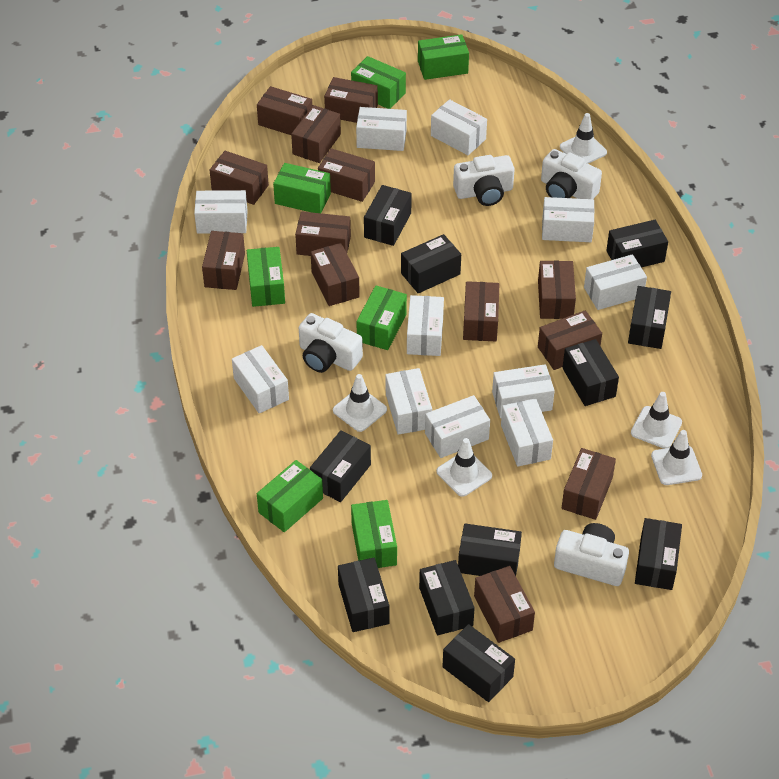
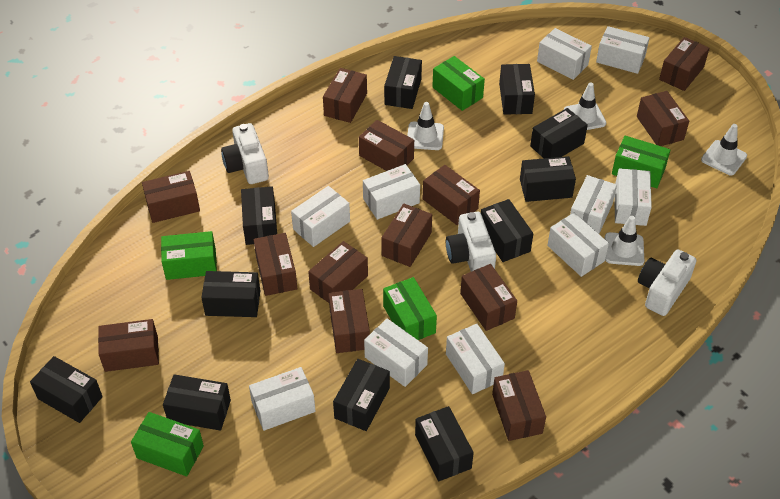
green box: [247,247,285,307] [257,460,323,532] [273,163,331,213] [351,56,406,109] [351,500,397,568] [356,286,407,350] [418,34,469,80] = 7 -> [131,412,204,476] [161,231,217,280] [383,277,437,340] [432,56,485,111] [612,136,671,188] = 5
white box: [194,190,248,234] [232,345,289,414] [356,107,407,151] [386,368,432,435] [407,295,444,356] [425,395,490,458] [431,99,487,155] [492,364,555,418] [501,398,553,467] [542,197,595,242] [584,254,647,310] = 11 -> [249,367,316,431] [291,186,350,247] [363,164,420,220] [364,319,428,387] [446,324,505,394] [537,28,592,80] [547,213,609,277] [570,175,617,234] [596,26,650,74] [615,168,652,226] = 10
white camera: [299,313,363,373] [453,155,515,206] [541,149,602,199] [554,523,629,586] = 4 -> [221,123,269,184] [446,212,496,272] [638,250,696,316] = 3
white traffic cone: [333,374,387,432] [437,438,492,497] [560,113,607,164] [631,392,682,449] [651,430,702,485] = 5 -> [407,102,444,150] [564,83,606,130] [605,216,644,266] [701,124,747,175] = 4

